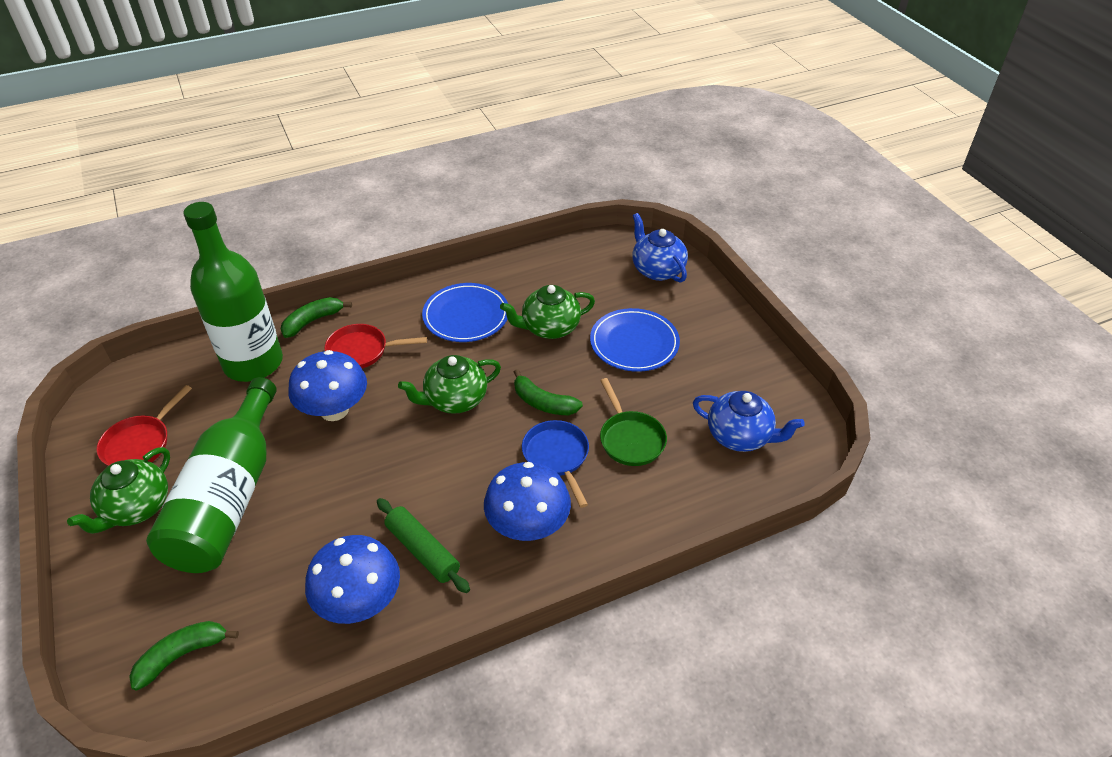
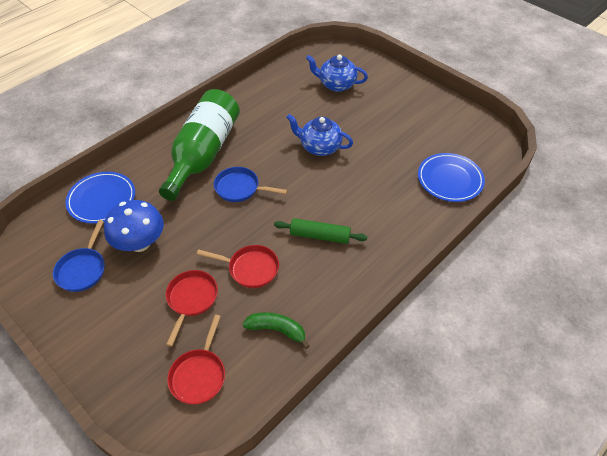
blue mushroom: [288,350,367,421] [305,535,400,624] [484,462,571,541] = 3 -> [104,200,164,252] = 1
blue pan: [522,420,589,508] = 1 -> [53,220,105,292] [214,167,287,202] = 2
green banana: [129,621,239,690] [281,297,352,338] [514,369,583,415] = 3 -> [243,312,309,349] = 1
green bottle: [146,377,277,573] [184,202,283,382] = 2 -> [159,89,240,201] = 1
green pan: [600,378,667,466] = 1 -> none = 0
green teapot: [67,447,170,534] [398,355,501,414] [500,285,595,339] = 3 -> none = 0
red pan: [97,385,192,466] [325,324,427,368] = 2 -> [166,270,218,347] [167,315,225,405] [197,245,279,288] = 3

